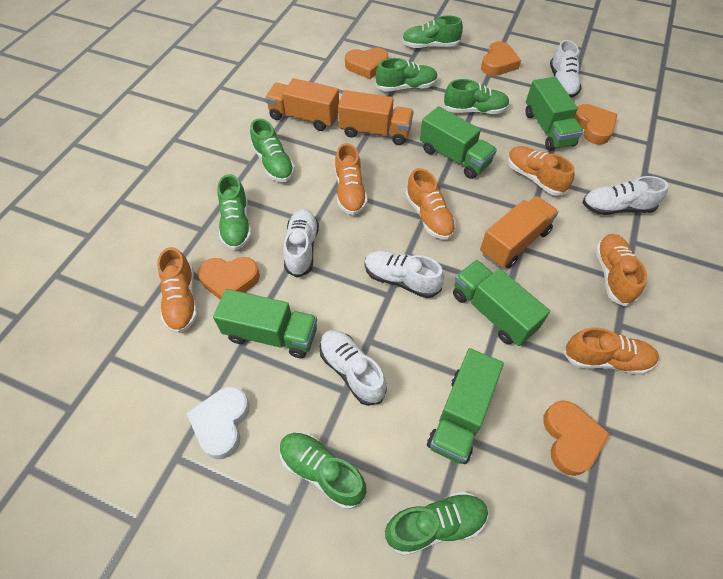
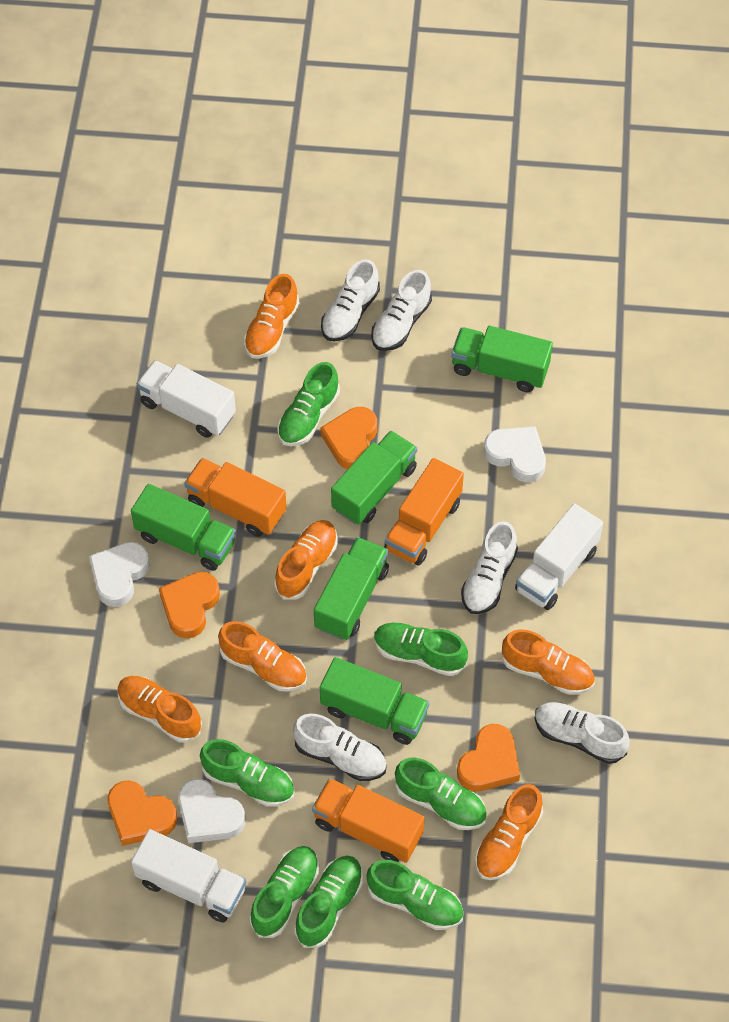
orange heart: [198,257,260,300] [345,47,388,79] [481,41,521,76] [543,400,610,476] [574,104,618,145] = 5 -> [107,780,177,846] [159,572,220,638] [321,407,377,469] [457,724,520,791] = 4
white heart: [186,387,250,459] = 1 -> [89,542,150,607] [178,779,246,843] [484,426,546,482] = 3
white truck: none = 0 -> [131,829,246,922] [137,360,236,438] [515,504,603,610] = 3

